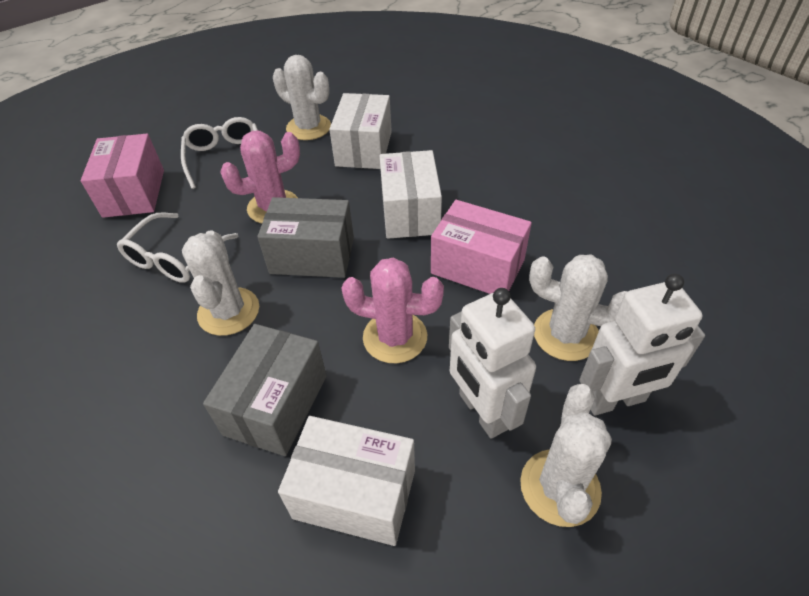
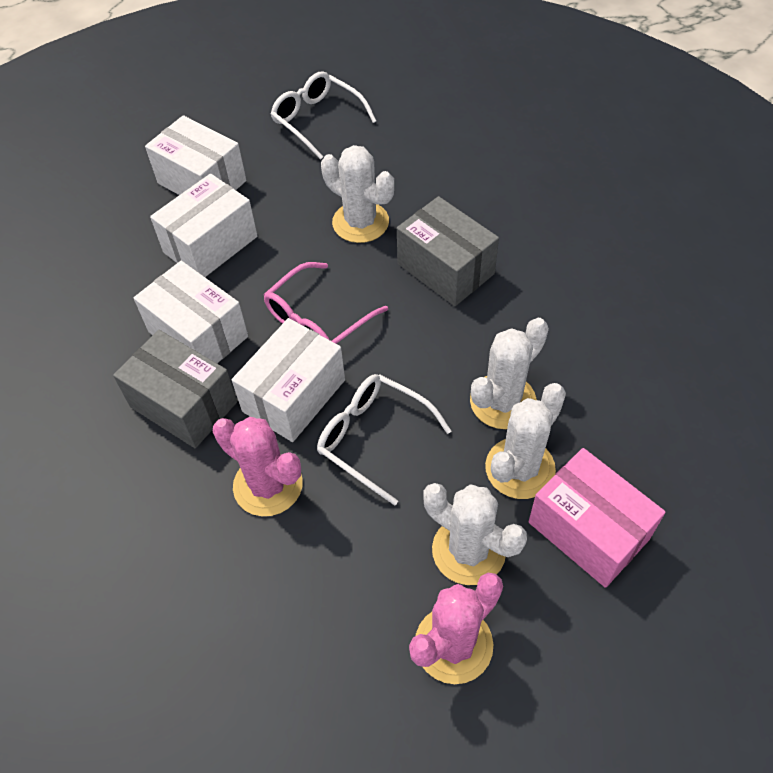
pink box: [81,134,164,218] [431,200,532,294] = 2 -> [528,448,666,588] = 1
pink glasses: none = 0 -> [264,262,388,344] = 1
white box: [278,416,415,546] [329,93,392,169] [379,150,442,239] = 3 -> [134,261,248,363] [145,115,246,195] [150,173,258,277] [232,318,345,442] = 4
white robot: [449,288,536,439] [579,274,705,415] = 2 -> none = 0

